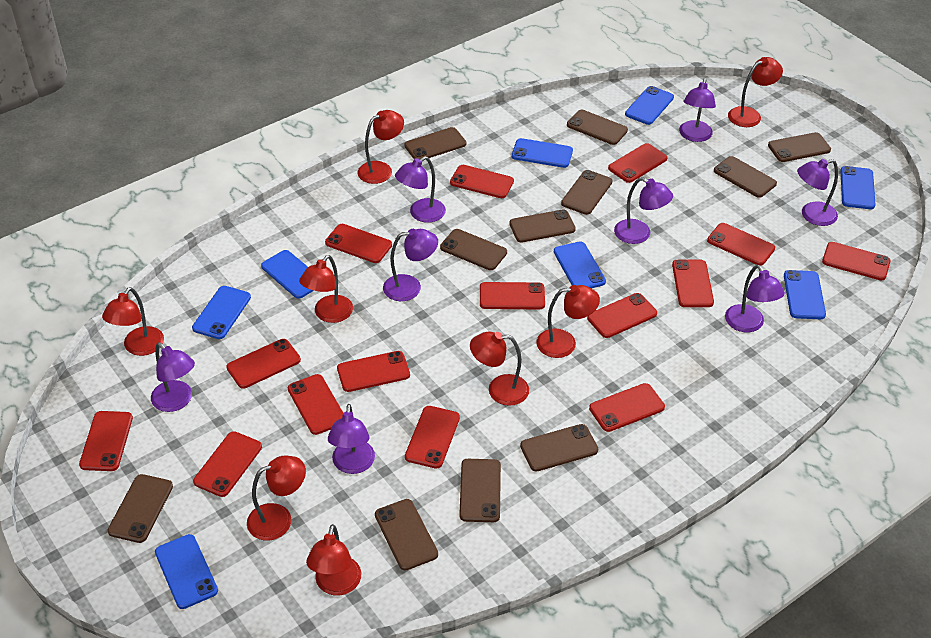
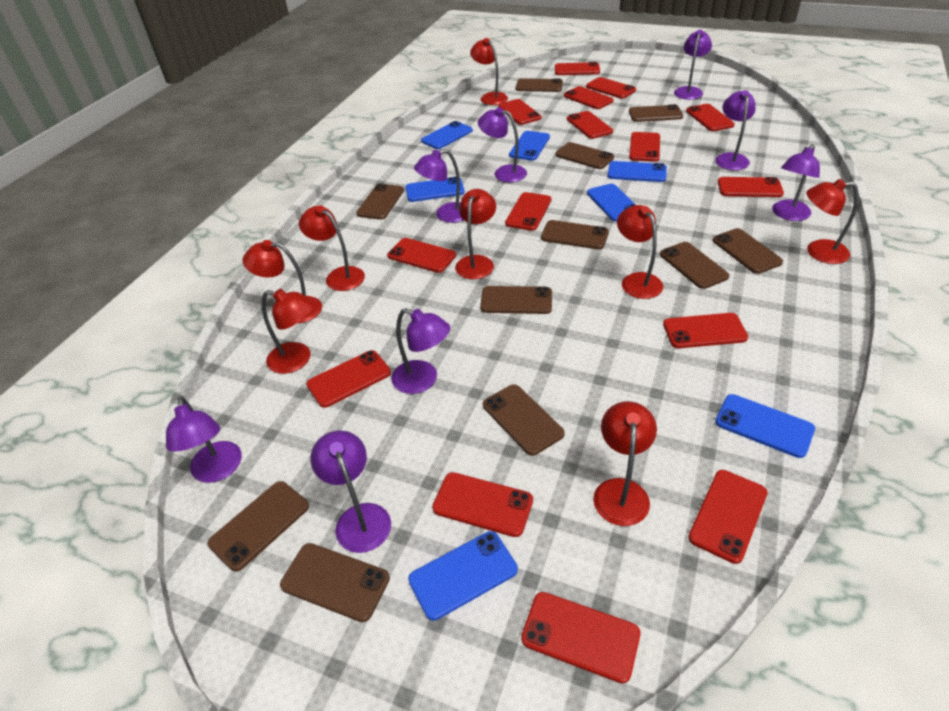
blue phone: [155,534,218,609] [192,286,251,339] [261,250,314,299] [512,138,573,168] [554,241,606,288] [625,86,674,125] [784,270,826,319] [840,166,876,209] = 8 -> [405,177,465,202] [408,531,518,621] [421,121,473,149] [509,131,550,161] [587,184,636,221] [608,161,667,182] [715,394,815,458] = 7

